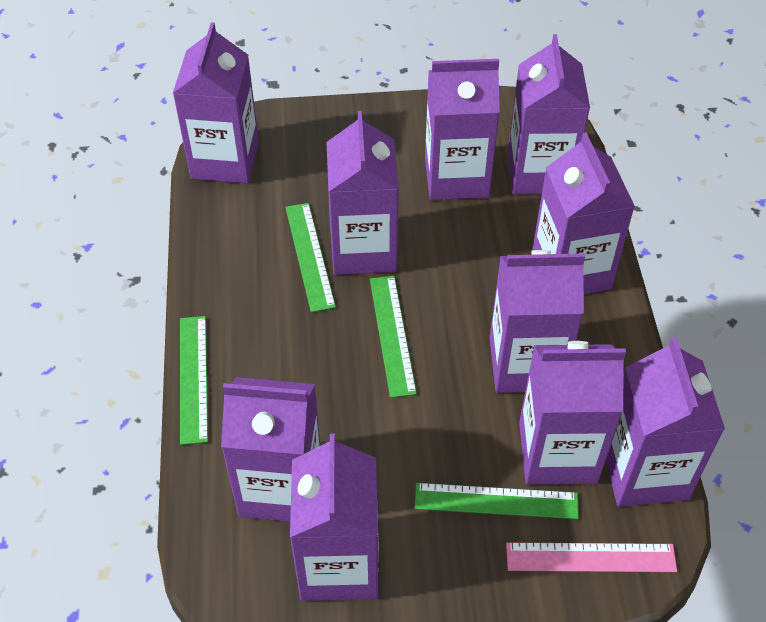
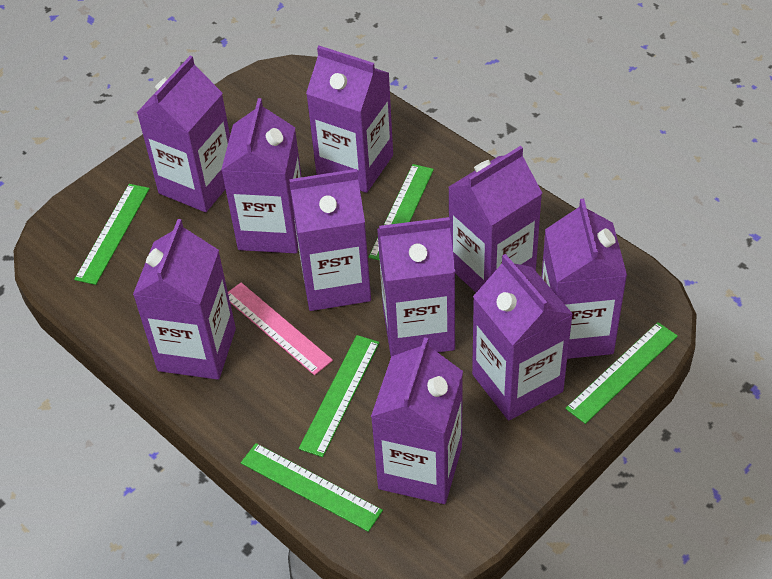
green ruler: [180,316,208,445] [285,203,336,312] [370,276,417,398] [415,483,579,519] = 4 -> [74,184,150,285] [241,443,383,532] [299,335,380,457] [369,164,434,261] [565,322,678,424] = 5

